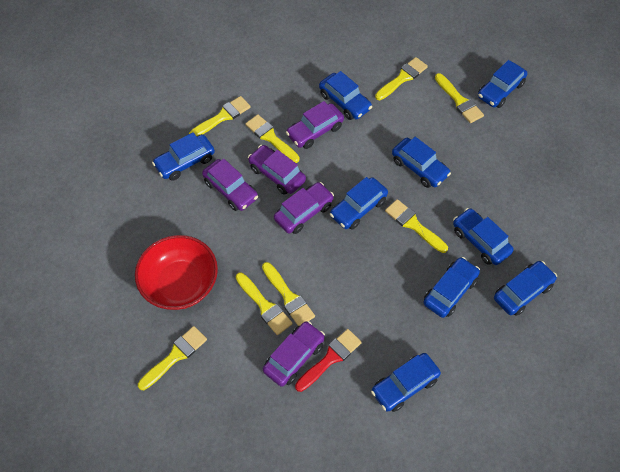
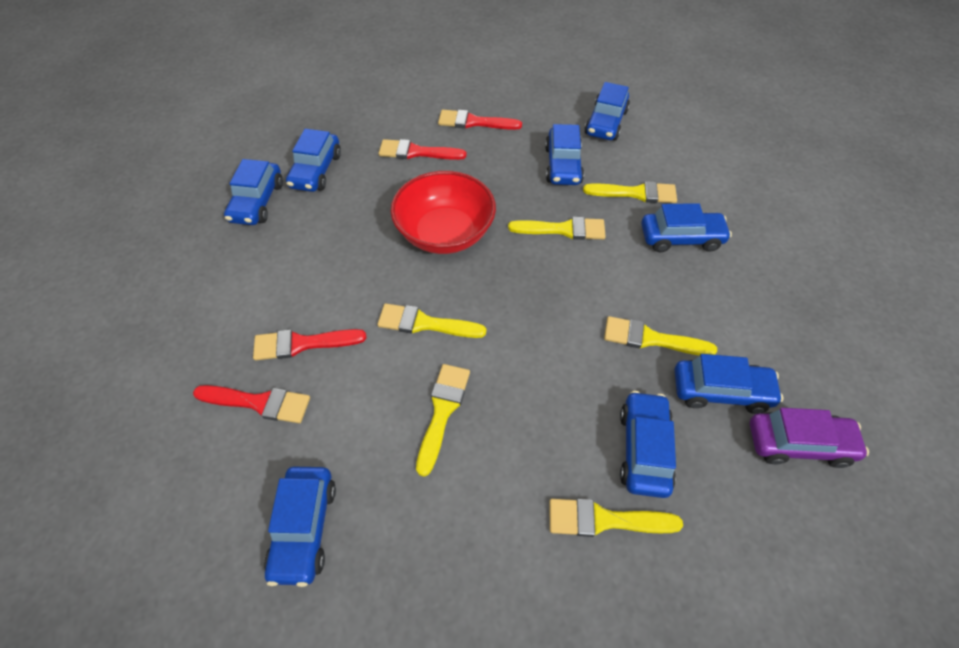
blue car: [152,132,215,181] [319,71,372,120] [330,177,388,230] [371,353,441,412] [392,137,451,188] [423,257,480,318] [453,208,514,265] [478,60,527,108] [494,261,557,316] = 9 -> [224,159,283,225] [264,467,336,587] [286,129,341,192] [545,124,584,185] [585,82,630,140] [620,391,676,498] [641,203,732,252] [675,354,783,414] = 8
purple car: [202,159,258,211] [248,145,306,195] [263,321,325,387] [274,182,334,234] [286,101,344,149] = 5 -> [750,408,869,468] = 1
red brush: [295,329,362,392] = 1 -> [193,385,310,423] [253,329,366,360] [379,139,467,160] [438,110,522,130] = 4
yellow brush: [138,326,207,390] [189,96,251,136] [236,273,293,335] [245,114,300,163] [262,262,315,326] [375,57,428,100] [385,199,448,253] [435,73,484,123] = 8 -> [377,304,486,338] [416,364,470,477] [508,217,606,240] [550,499,683,537] [583,181,677,203] [604,316,717,355] = 6

